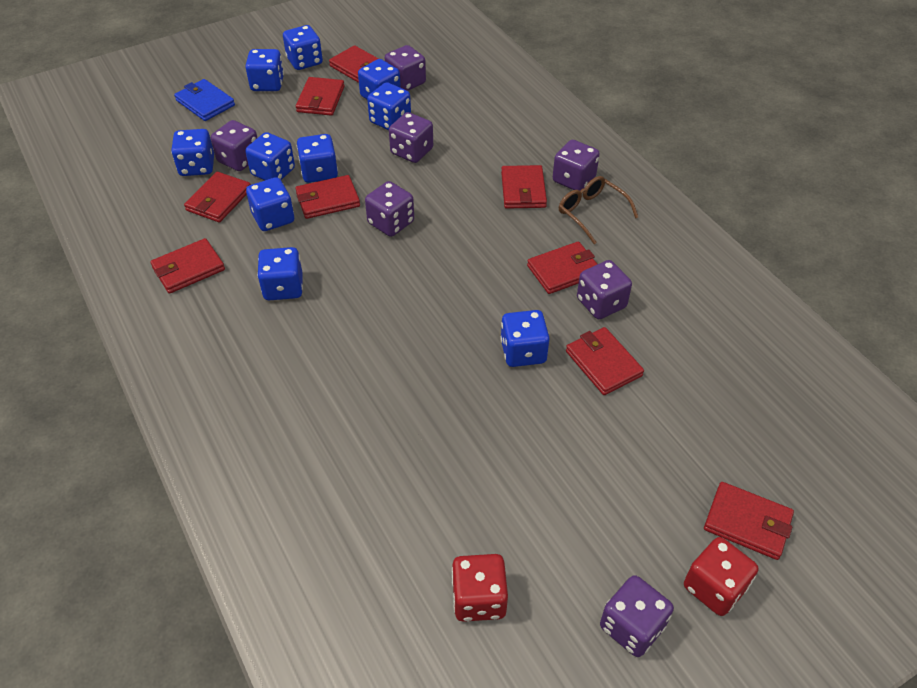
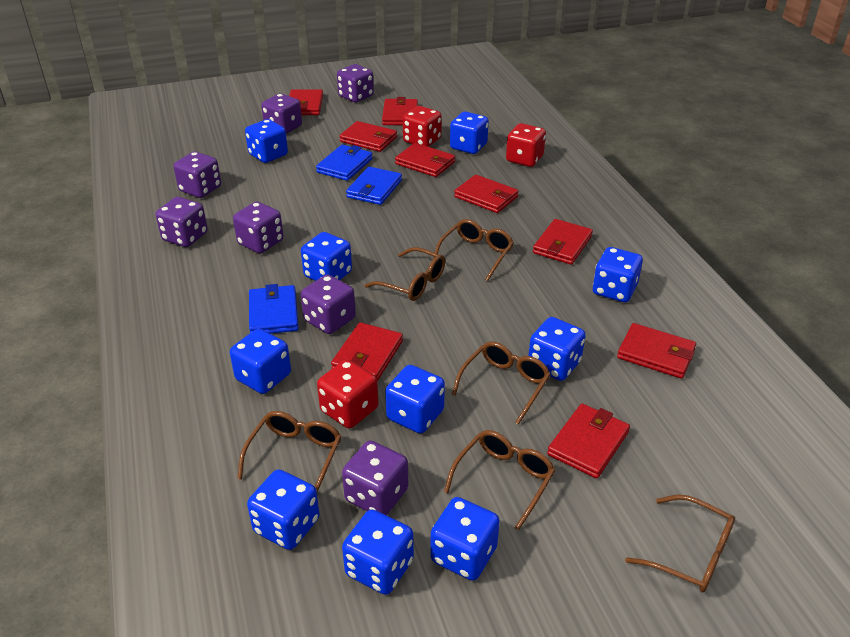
blue wallet: [174,79,235,121] = 1 -> [249,284,299,334] [316,145,373,181] [346,167,402,205] = 3
brown glasses: [559,176,638,244] = 1 -> [237,411,342,492] [364,247,445,301] [433,219,514,281] [444,430,555,531] [452,341,551,425] [625,495,735,592] = 6
red dice: [452,554,508,622] [684,537,758,616] = 2 -> [317,359,379,428] [403,106,442,147] [506,123,546,167] = 3

